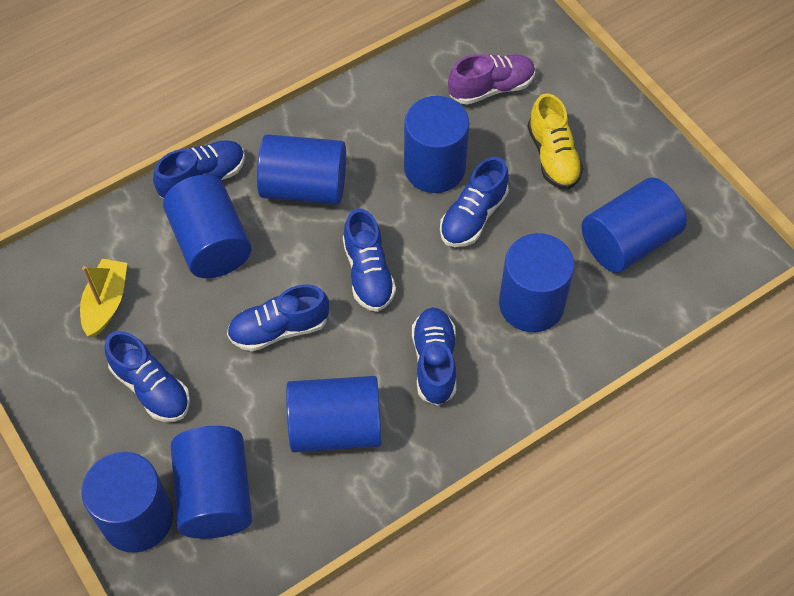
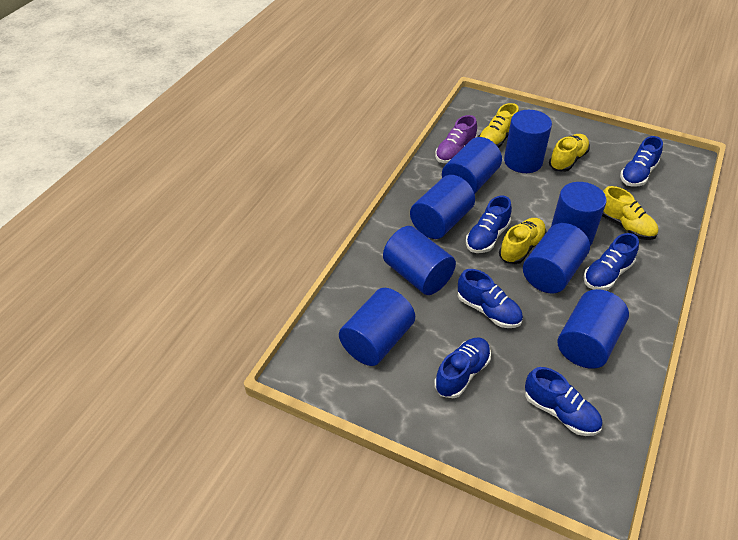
yellow boat: [80,259,127,337] = 1 -> none = 0
yellow shoe: [527,94,583,190] = 1 -> [478,103,519,148] [499,218,546,264] [549,134,590,172] [602,186,658,240] = 4

